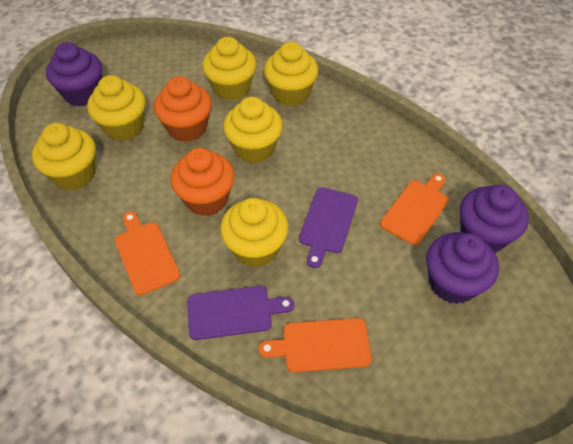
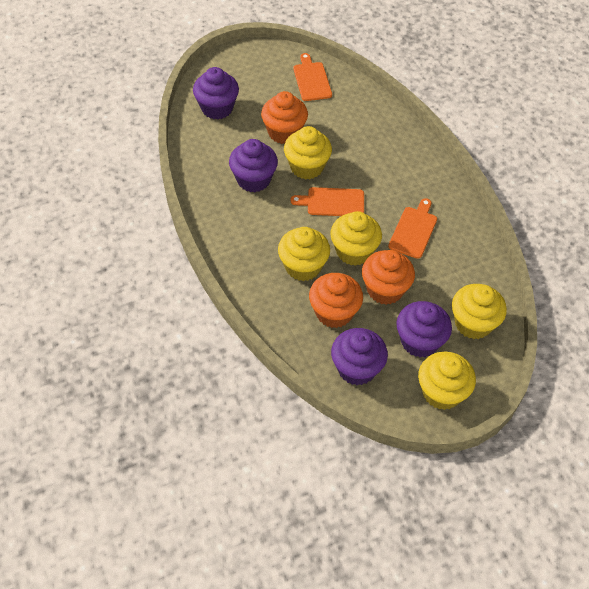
orange cupcake: [154,76,212,142] [170,148,235,216] = 2 -> [261,91,308,144] [309,273,363,328] [362,250,415,305] = 3
purple cupcake: [46,42,102,106] [426,232,499,304] [460,185,529,253] = 3 -> [193,67,239,119] [229,139,278,192] [331,328,388,385] [396,301,452,358] = 4
purple cutting board: [187,286,294,340] [299,187,358,268] = 2 -> none = 0
yellow cupcake: [32,123,96,190] [87,75,146,141] [202,37,257,101] [220,198,288,267] [223,97,283,163] [264,42,318,106] = 6 -> [278,227,330,281] [284,126,332,180] [330,211,382,266] [418,351,476,410] [452,284,507,339] = 5

